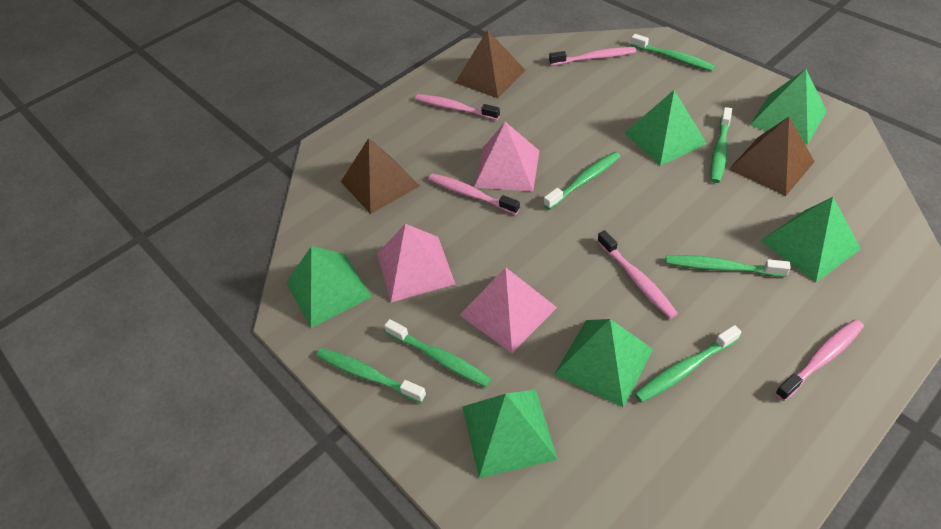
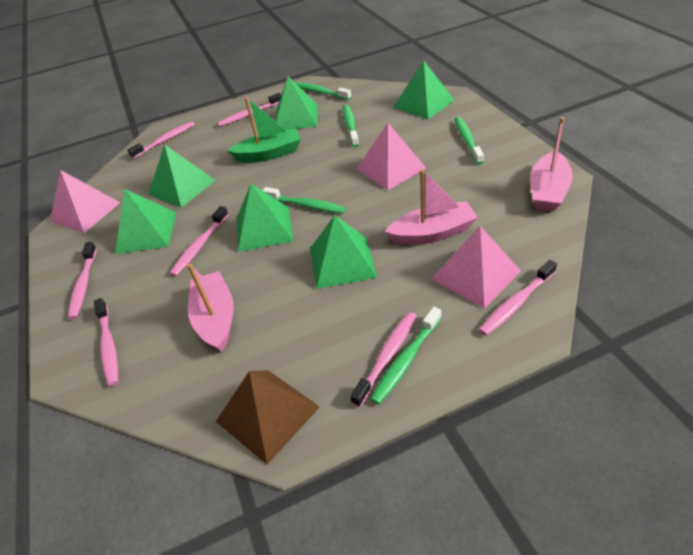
brown pyramid: [341,138,420,214] [455,30,526,98] [728,117,815,196] = 3 -> [216,370,320,464] = 1
green boat: none = 0 -> [227,97,301,163] = 1
green toothbrush: [316,348,426,403] [384,319,491,387] [544,152,620,210] [631,34,715,71] [635,325,741,402] [666,255,791,277] [711,107,732,183] = 7 -> [262,187,346,214] [296,82,352,100] [343,105,359,147] [370,307,441,404] [454,117,484,165] = 5
pink boat: none = 0 -> [187,263,234,352] [385,169,478,245] [530,117,573,212] = 3
pink toothbrush: [415,94,500,120] [428,174,520,215] [549,47,636,66] [597,230,678,319] [775,319,864,401] = 5 -> [68,242,97,319] [94,298,118,386] [128,121,195,159] [170,206,229,276] [217,93,282,127] [350,312,417,407] [479,260,557,336] = 7

